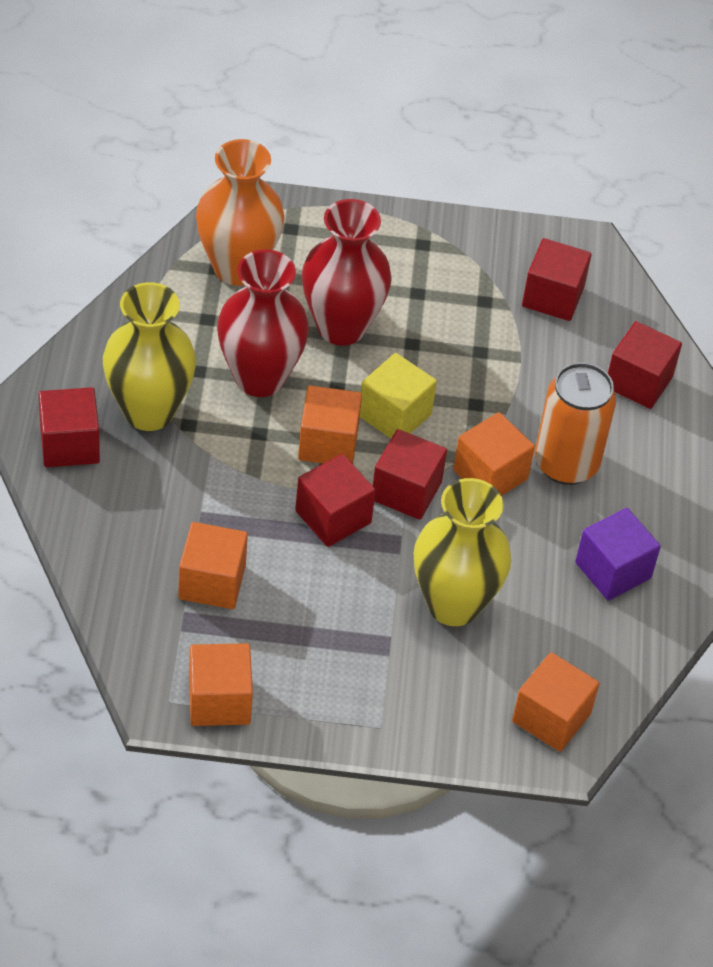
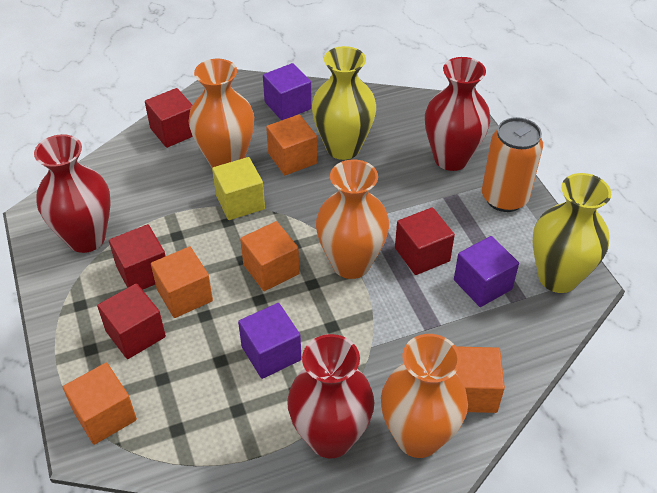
orange vase: [196,139,285,286] = 1 -> [189,59,254,168] [316,160,389,279] [381,334,468,458] = 3
purple cube: [575,508,661,601] = 1 -> [238,303,301,379] [263,63,312,120] [454,236,519,307] = 3
red cube: [39,387,100,467] [295,454,376,547] [373,429,447,520] [522,238,592,321] [608,321,682,409] = 5 -> [97,283,166,359] [109,224,165,290] [145,88,193,148] [395,207,455,275] = 4
red vase: [217,249,309,397] [302,199,392,346] = 2 -> [34,134,110,253] [287,334,374,458] [425,57,490,171] = 3

